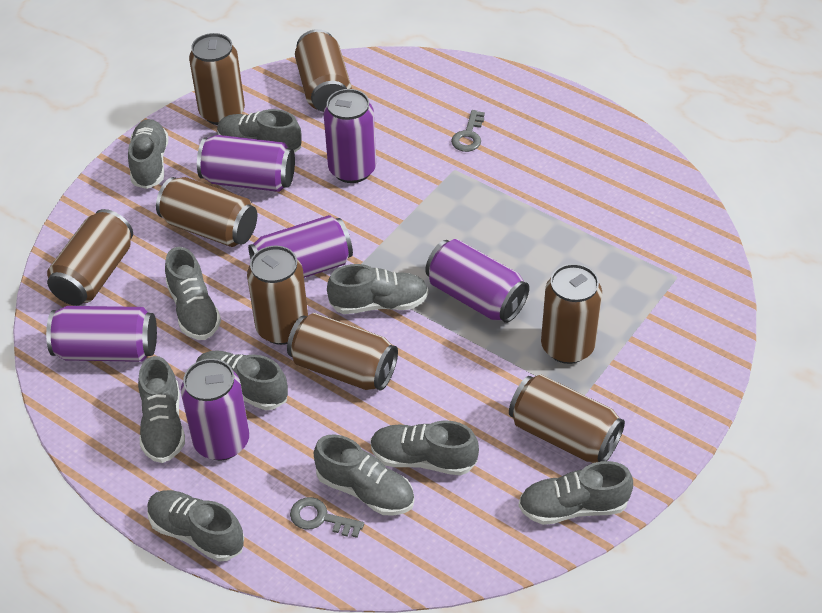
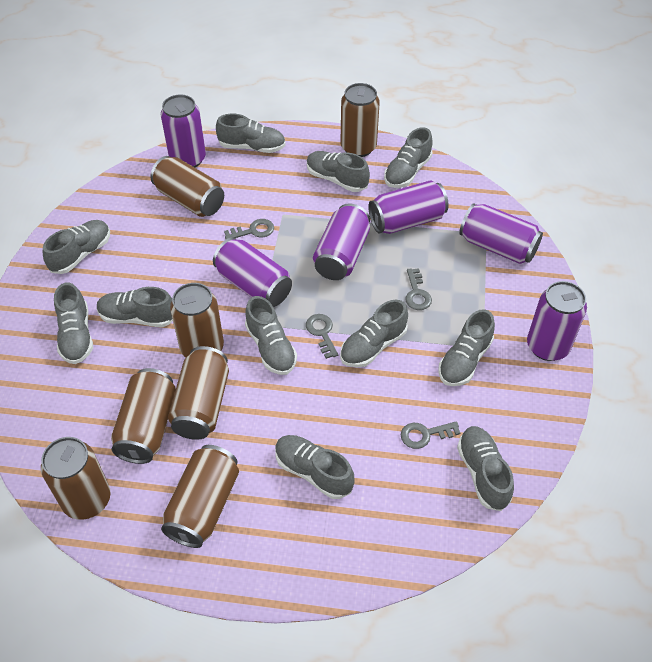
brown can: [47,209,133,306] [156,177,257,247] [189,33,245,125] [247,246,308,345] [287,313,398,390] [295,29,352,112] [509,374,625,462] [541,264,602,364] = 8 -> [41,437,111,520] [111,368,176,464] [150,156,224,217] [161,445,239,548] [168,346,229,440] [170,283,224,358] [340,83,380,157] = 7
grey key: [290,497,364,538] [451,110,485,152] = 2 -> [224,219,274,239] [306,314,338,359] [401,421,460,449] [405,268,432,310] = 4
grey shoe: [128,119,169,189] [138,356,185,463] [147,490,244,562] [165,247,221,340] [196,351,288,410] [217,109,302,153] [314,434,414,516] [327,264,428,314] [370,420,479,475] [519,461,633,525] = 10 -> [43,220,110,274] [54,283,93,364] [97,287,173,327] [216,114,286,153] [245,296,297,375] [275,435,355,499] [307,151,370,192] [340,300,408,367] [384,127,433,188] [438,309,495,386] [457,426,514,511] = 11

